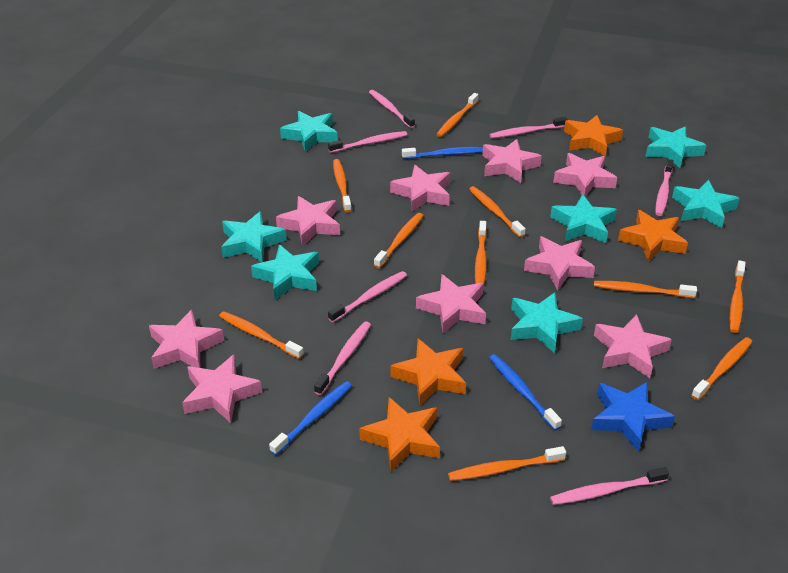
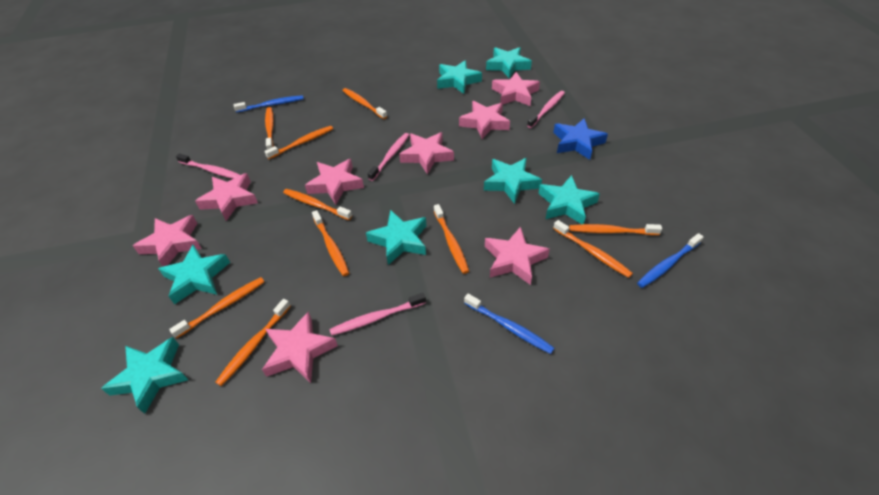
orange star: [359,397,440,471] [390,339,466,405] [564,115,623,157] [618,210,688,262] = 4 -> none = 0
pink star: [149,309,224,369] [182,354,262,423] [276,196,340,246] [390,165,450,212] [416,274,486,333] [482,139,542,183] [524,236,595,291] [553,153,617,197] [594,314,672,378] = 9 -> [133,215,202,267] [195,173,258,221] [262,311,338,383] [305,159,364,205] [399,132,454,175] [459,101,510,139] [485,227,550,285] [492,72,540,106] = 8
pink toothbrush: [314,321,371,395] [328,131,407,153] [328,271,407,323] [369,90,415,128] [489,117,568,138] [550,467,669,505] [655,159,674,216] = 7 -> [176,153,240,179] [329,293,426,336] [368,133,409,181] [527,91,565,128] = 4

